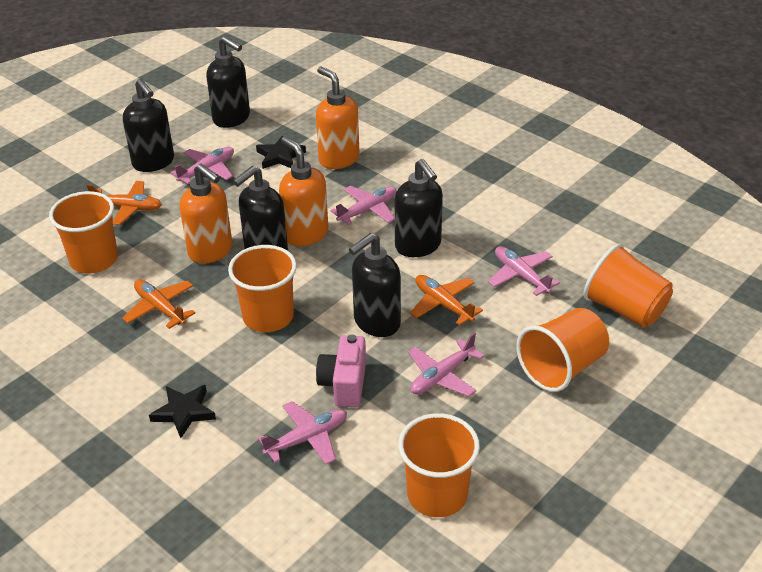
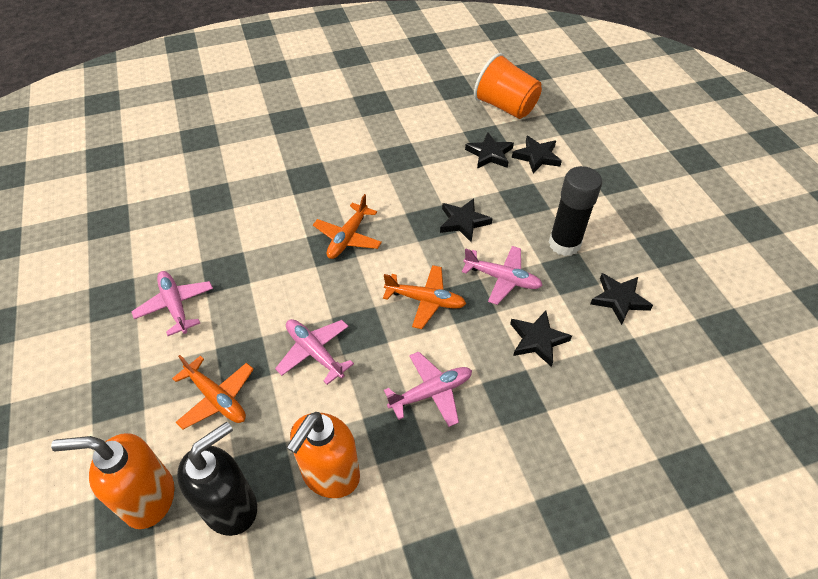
black glue stick: none = 0 -> [549,166,602,256] = 1
black soap dispenser: [123,79,174,172] [206,36,250,128] [233,166,288,251] [349,233,401,337] [395,159,443,257] = 5 -> [177,422,257,536] = 1
black star: [149,385,216,438] [256,136,306,169] = 2 -> [440,198,493,242] [465,133,514,169] [510,311,572,367] [512,136,562,173] [590,273,653,325] = 5
orange cup: [49,191,118,273] [228,245,297,332] [398,413,480,517] [517,308,609,392] [583,244,673,327] = 5 -> [474,53,542,119] = 1
orange soap dispenser: [180,163,232,264] [279,137,328,246] [316,67,359,169] = 3 -> [51,433,175,529] [286,412,360,498] = 2
pink camera: [316,334,366,407] = 1 -> none = 0
pink plane: [171,147,234,184] [258,401,347,464] [331,186,396,225] [408,332,484,397] [488,246,560,296] = 5 -> [131,271,213,336] [275,319,354,385] [384,352,472,427] [462,246,543,305] = 4

